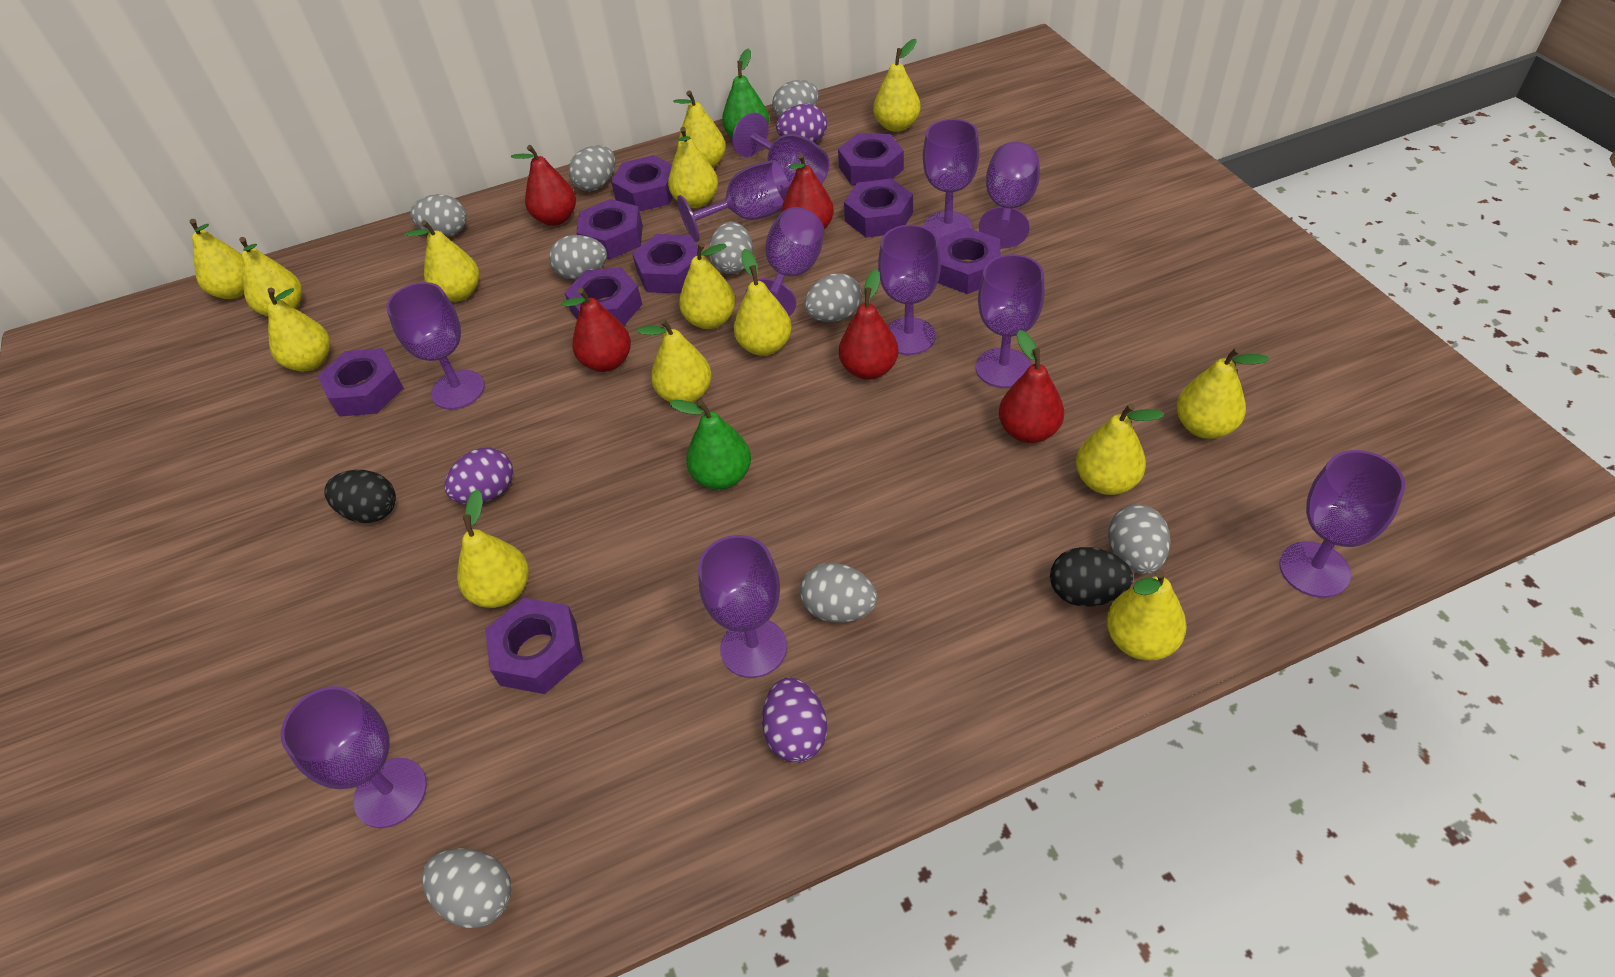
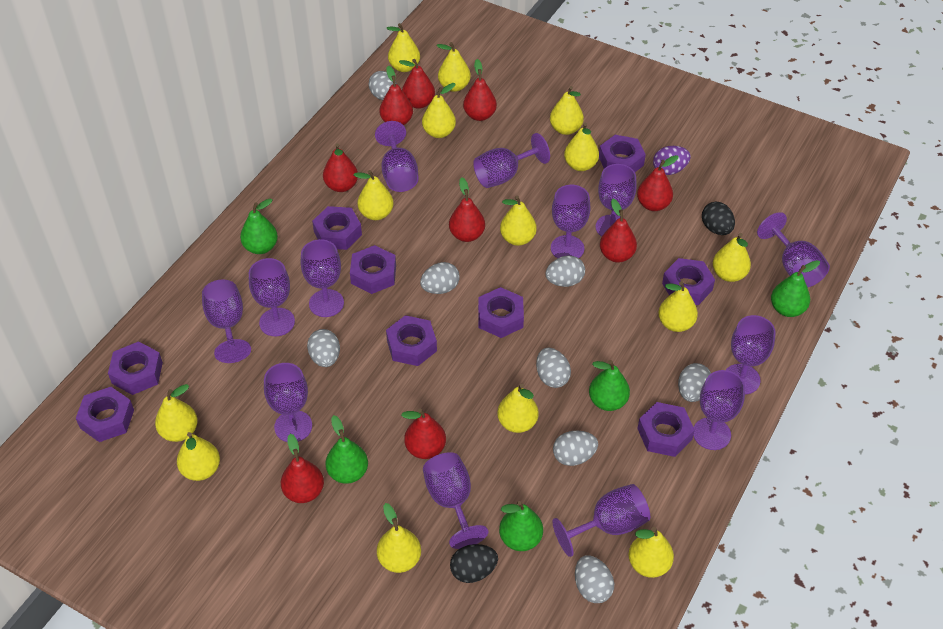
green pear: [669,400,751,490] [722,49,769,137] = 2 -> [240,198,278,254] [326,415,368,484] [499,501,543,551] [589,360,630,411] [771,260,820,317] = 5
grey egg: [410,194,467,237] [422,848,512,928] [549,235,607,279] [568,145,615,191] [709,222,753,274] [772,80,819,118] [800,563,878,623] [804,273,862,322] [1108,504,1170,574] = 9 -> [307,329,340,367] [369,71,397,100] [420,262,460,294] [536,348,571,388] [545,256,585,287] [553,431,598,466] [575,555,614,603] [678,363,711,402] = 8
purple egg: [445,448,513,504] [762,677,827,763] [776,104,827,143] = 3 -> [653,146,691,175] = 1
purple goblet: [281,686,427,828] [386,282,485,409] [677,160,790,242] [698,535,787,678] [732,113,829,186] [746,207,824,316] [878,225,941,355] [923,119,980,238] [976,254,1045,388] [979,142,1040,248] [1279,450,1405,598] = 11 -> [202,280,251,363] [249,258,295,336] [264,363,312,442] [301,239,344,317] [375,121,419,192] [423,452,488,549] [473,133,550,188] [551,185,591,258] [552,484,650,557] [596,164,637,237] [693,370,745,450] [726,315,776,394] [757,212,830,287] = 13
red pear: [511,145,576,226] [561,288,631,372] [782,153,834,229] [839,269,899,380] [999,330,1064,443] = 5 -> [281,434,324,503] [323,143,358,192] [379,66,413,125] [399,59,435,109] [401,408,446,459] [449,178,485,242] [463,59,497,121] [600,198,637,263] [637,155,679,211] = 9

